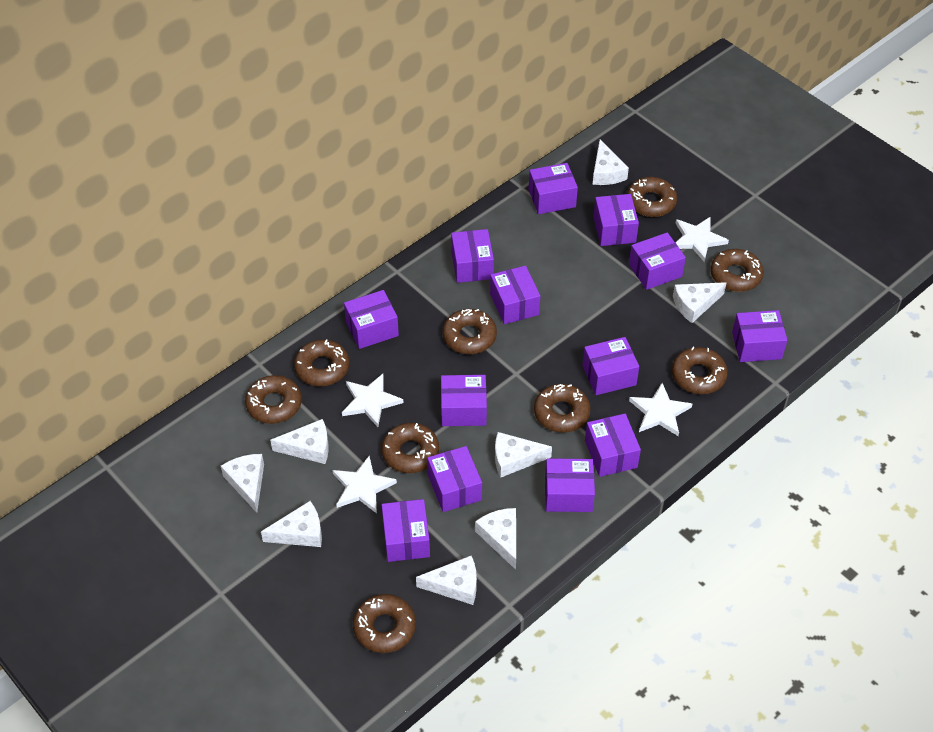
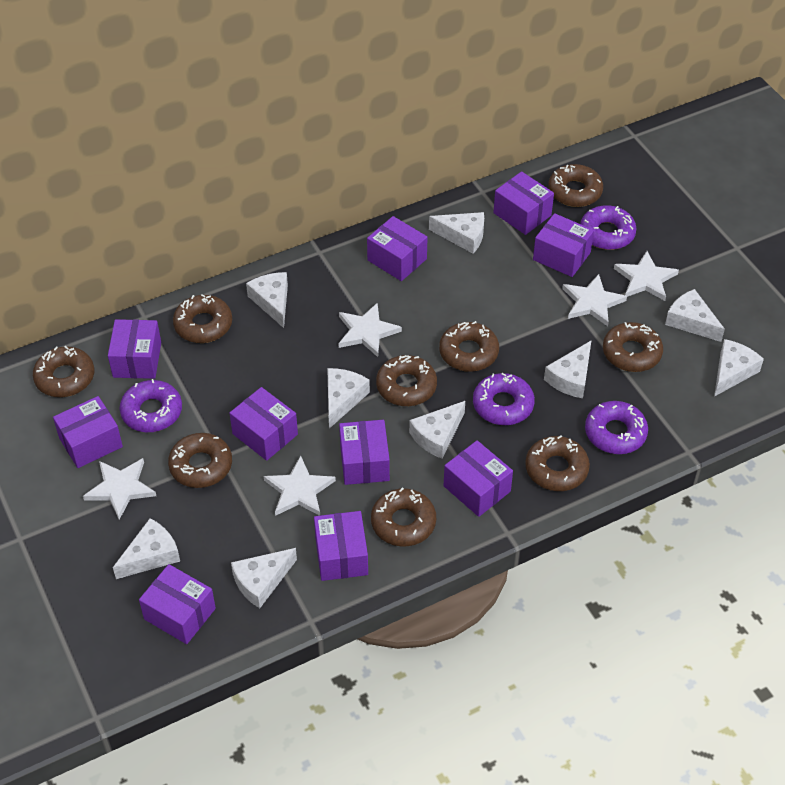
purple box: [344,290,399,349] [382,499,430,562] [427,446,482,512] [441,375,487,426] [451,229,494,283] [490,266,540,324] [529,163,578,214] [545,458,595,512] [582,337,639,395] [585,414,641,477] [593,194,639,246] [629,232,686,290] [732,310,787,362] = 13 -> [53,396,123,468] [108,319,161,379] [139,564,216,644] [230,387,298,461] [314,511,368,581] [339,420,390,485] [367,216,428,281] [444,440,513,517] [493,171,554,235] [533,213,594,277] = 10
purple donut: none = 0 -> [120,379,182,432] [473,373,535,425] [580,205,636,250] [585,401,648,454] = 4
white cheese: [221,454,264,513] [261,501,322,547] [270,419,329,464] [416,556,477,605] [475,508,516,570] [495,432,552,478] [592,140,629,185] [673,282,726,323] = 8 -> [113,518,180,579] [231,548,297,608] [246,272,288,328] [327,368,370,429] [409,401,465,458] [429,212,484,254] [544,340,592,398] [665,289,725,342] [714,339,764,397] = 9
white star: [333,456,397,513] [342,374,403,427] [629,383,692,436] [675,216,729,262] = 4 -> [83,458,156,520] [264,456,336,516] [338,303,402,357] [562,274,627,326] [614,251,679,301] = 5

